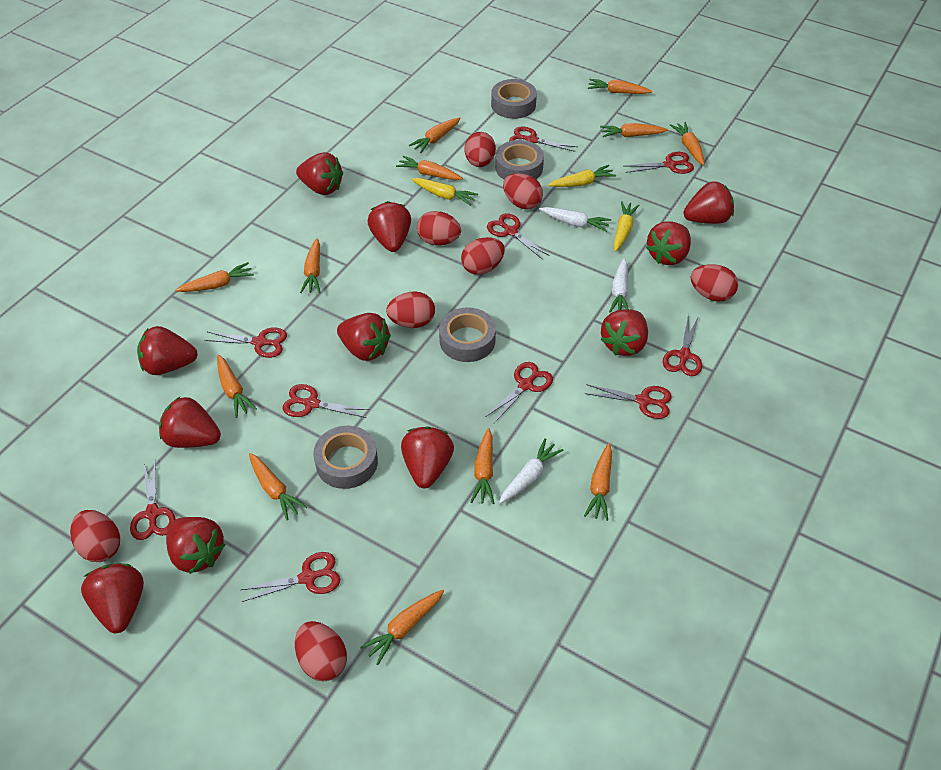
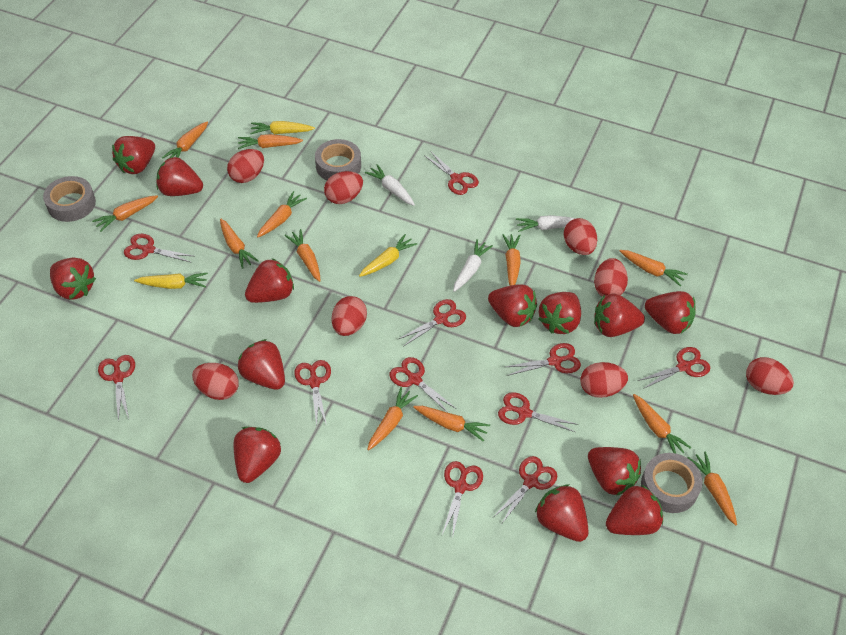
grey tape: [313,426,378,489] [439,307,496,362] [491,79,537,119] [495,140,544,179] = 4 -> [43,176,96,222] [315,139,361,180] [641,453,703,513] = 3
red scissors: [130,462,176,540] [204,328,287,358] [240,552,340,602] [282,384,370,418] [485,362,553,423] [487,213,550,260] [509,127,577,152] [585,384,672,419] [625,152,694,174] [663,314,702,376] = 10 -> [98,355,135,422] [124,234,193,263] [295,360,331,426] [389,357,455,413] [397,299,466,347] [424,151,479,195] [442,461,483,539] [493,456,557,523] [498,392,578,432] [506,343,581,376] [638,347,710,389] = 11
red strawberry: [81,563,144,633] [137,326,198,375] [159,396,221,448] [166,517,226,574] [296,152,343,195] [337,313,391,361] [367,201,411,252] [401,427,454,488] [600,309,648,356] [646,221,691,265] [684,181,734,224] = 11 -> [50,258,96,300] [112,136,155,174] [156,157,203,196] [234,427,281,483] [238,339,285,390] [245,259,294,303] [488,284,537,327] [535,484,589,542] [538,292,581,334] [588,447,641,496] [594,293,645,337] [606,485,663,535] [645,291,696,334] = 13

